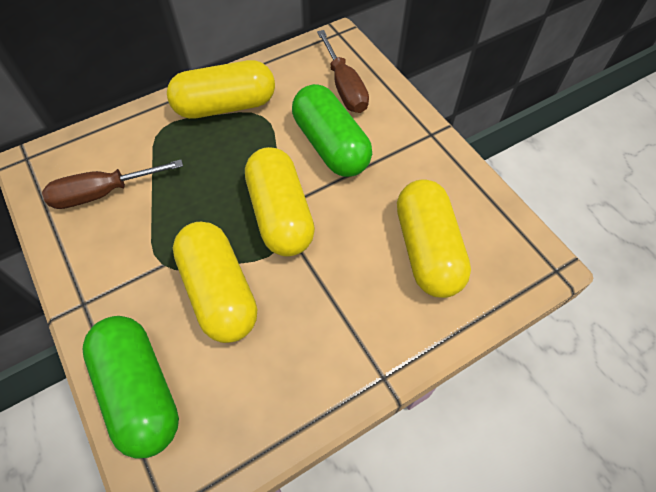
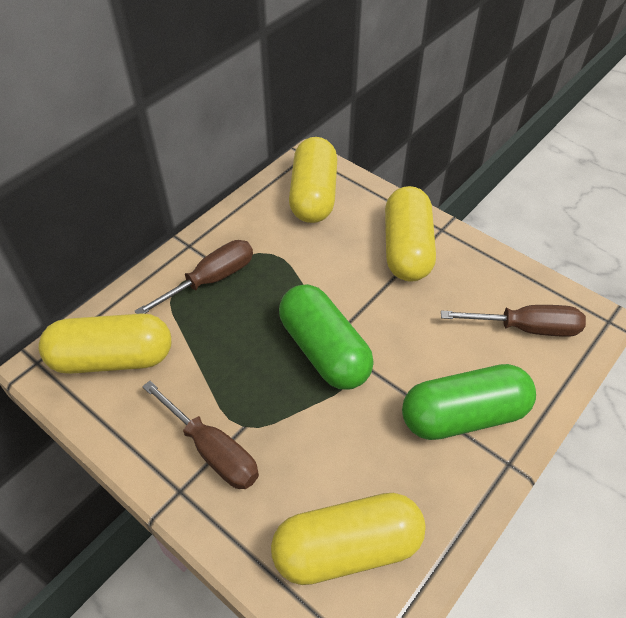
brown screwdriver: [42,159,183,209] [317,30,369,113] = 2 -> [135,240,253,314] [142,381,259,489] [441,305,586,337] = 3

